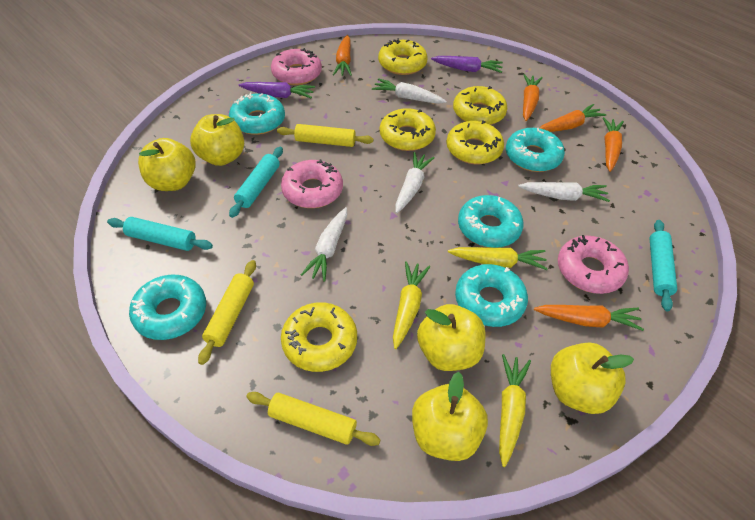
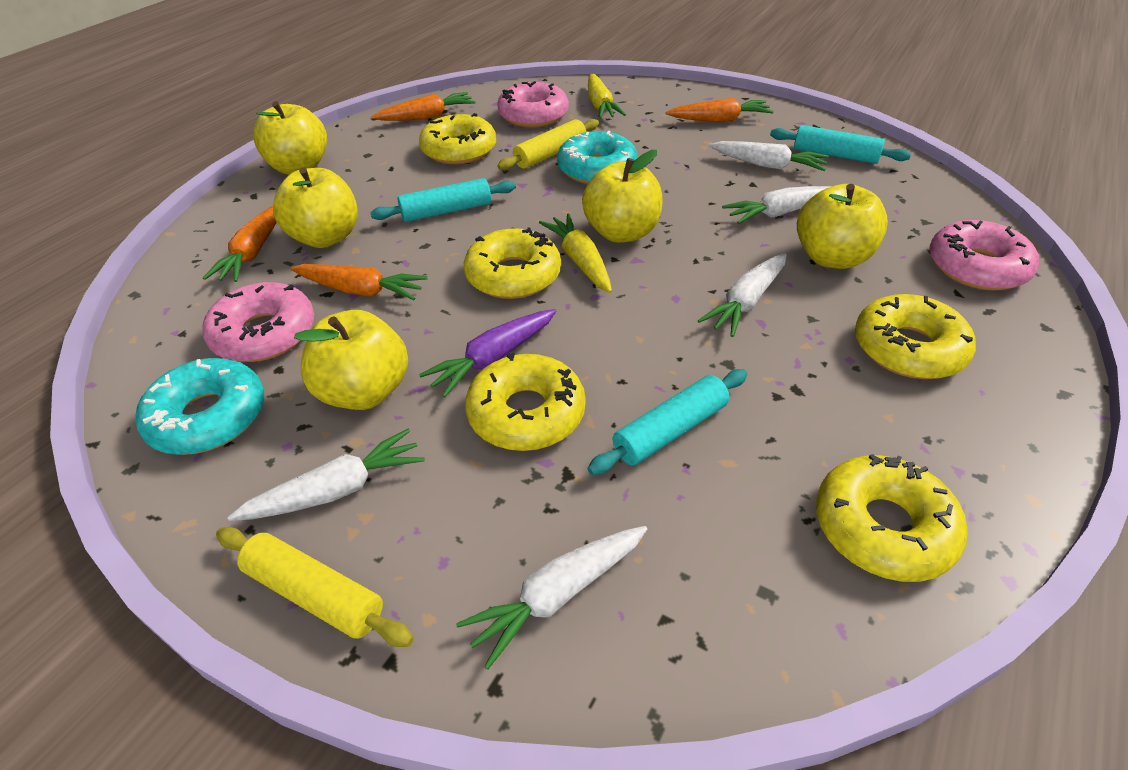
orange carrot: [333,35,352,76] [523,74,542,121] [534,305,644,331] [540,104,606,132] [603,117,624,172] = 5 -> [203,206,277,282] [291,264,428,300] [372,92,475,121] [666,98,774,122] = 4
purple carrot: [239,82,315,98] [431,56,503,73] = 2 -> [419,309,556,398] = 1
turquoise donut: [129,275,206,340] [229,93,285,135] [455,264,528,327] [458,195,524,248] [506,128,565,172] = 5 -> [135,358,264,455] [557,131,638,184] = 2
white carrot: [301,207,347,282] [372,78,447,104] [395,152,435,213] [518,182,610,202] = 4 -> [227,429,424,521] [456,526,647,670] [698,254,787,337] [709,141,828,171] [722,186,832,224] = 5
yellow carrot: [393,261,430,349] [448,247,548,270] [499,354,531,467] = 3 -> [539,213,612,293] [588,74,626,119] = 2
yellow rolling pin: [198,260,256,365] [246,392,381,446] [277,124,374,147] = 3 -> [216,527,414,647] [497,119,599,170] = 2

